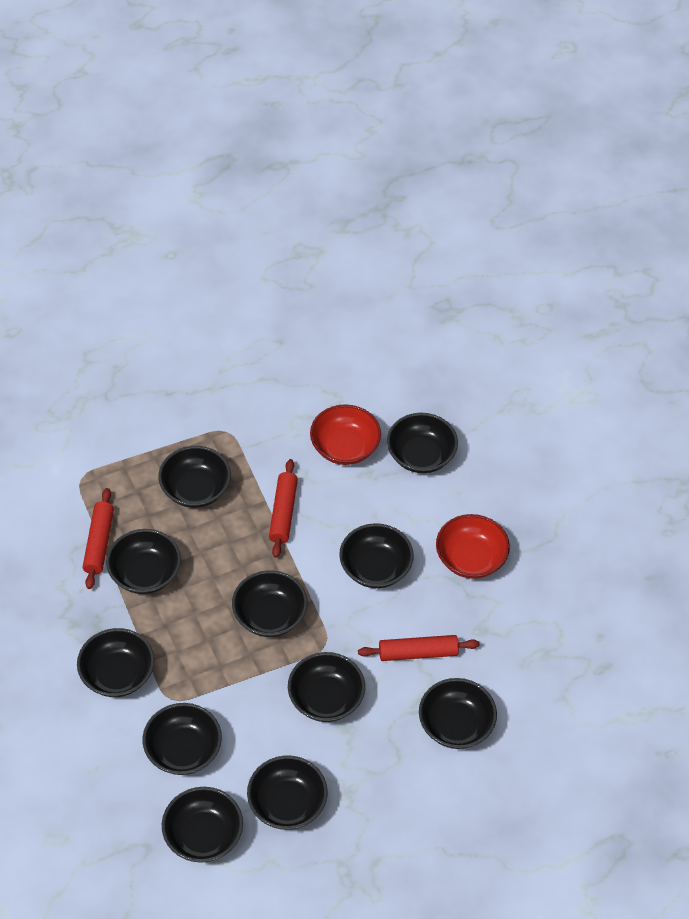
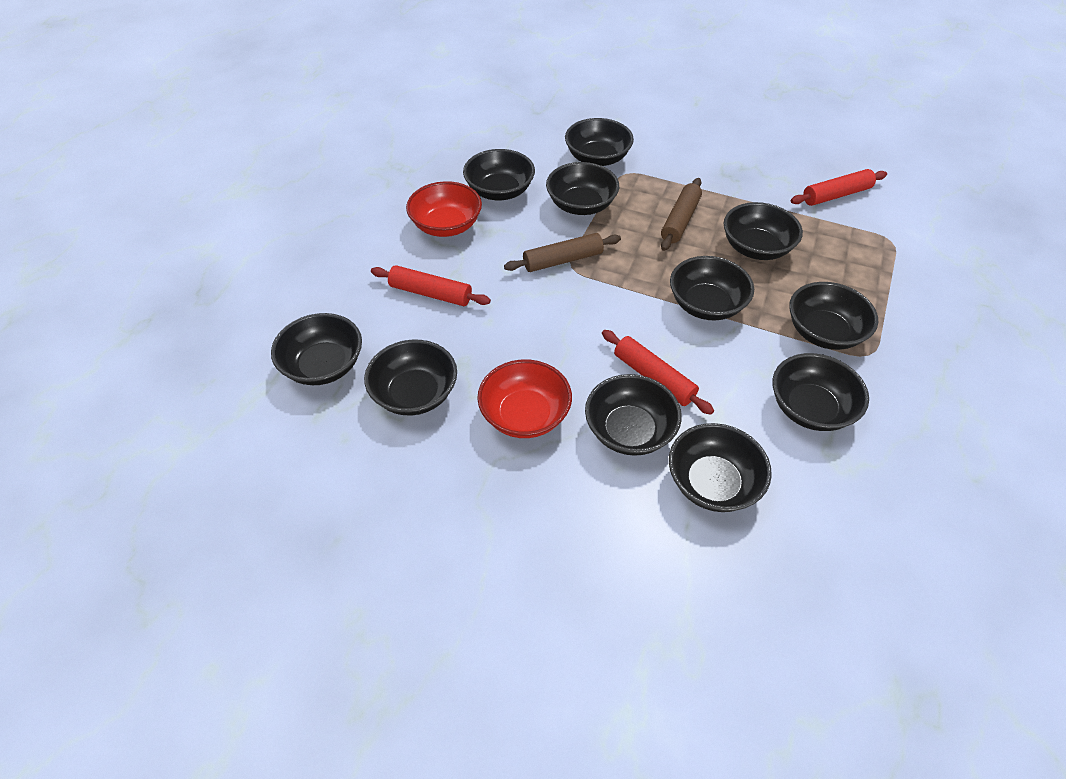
brown rolling pin: none = 0 -> [504,233,621,272] [661,178,702,251] = 2

